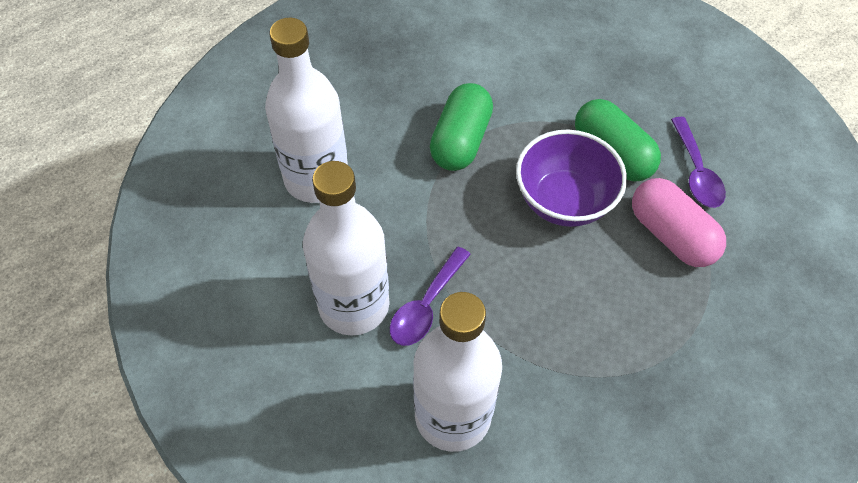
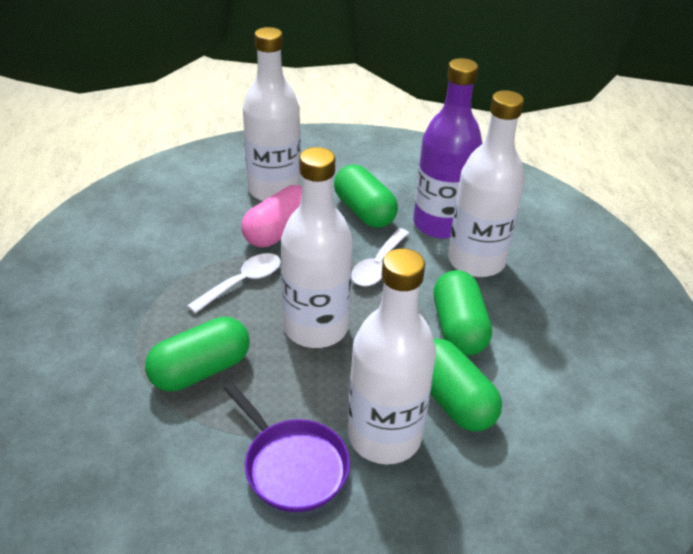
green capsule: [430,83,493,171] [575,99,661,181] = 2 -> [145,317,250,391] [334,165,398,228] [430,339,502,431] [434,270,492,356] = 4
purple bottle: none = 0 -> [413,58,482,239] = 1
purple bowl: [516,130,627,227] = 1 -> none = 0
purple pan: none = 0 -> [223,382,350,512] = 1
purple spoon: [390,247,471,346] [671,117,726,208] = 2 -> none = 0
white bottle: [265,18,348,203] [303,161,389,336] [413,292,502,452] = 3 -> [243,27,301,201] [281,147,353,348] [348,248,436,464] [448,90,525,277] = 4
white spoon: none = 0 -> [187,253,281,314] [352,228,409,286] = 2

